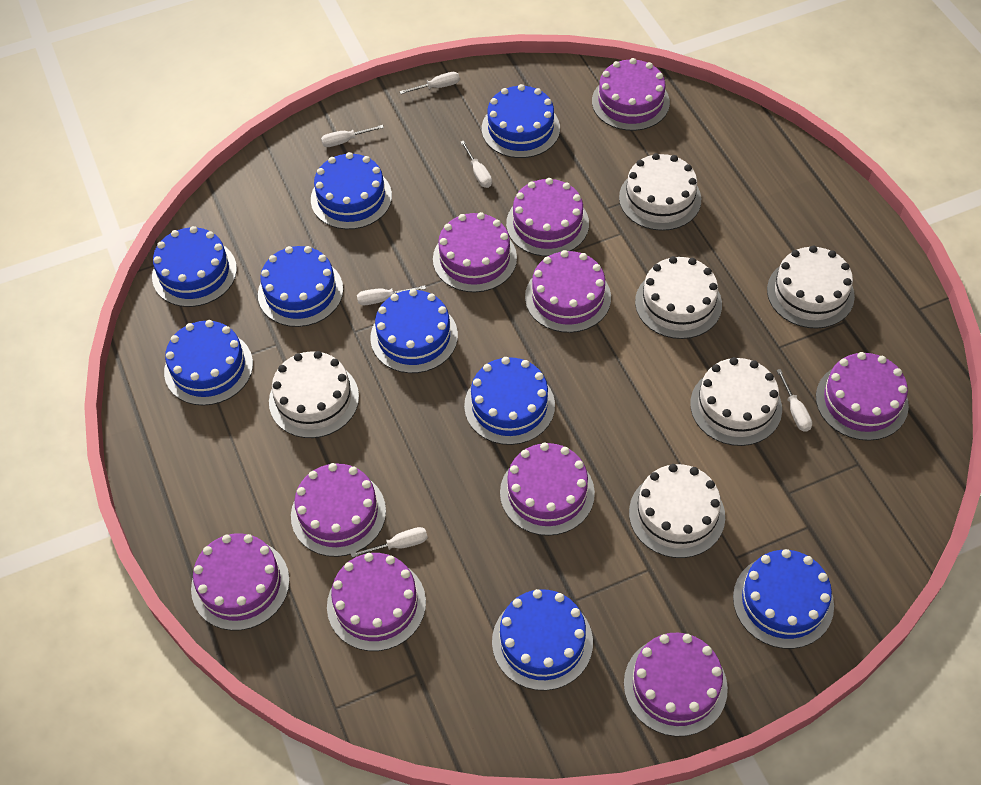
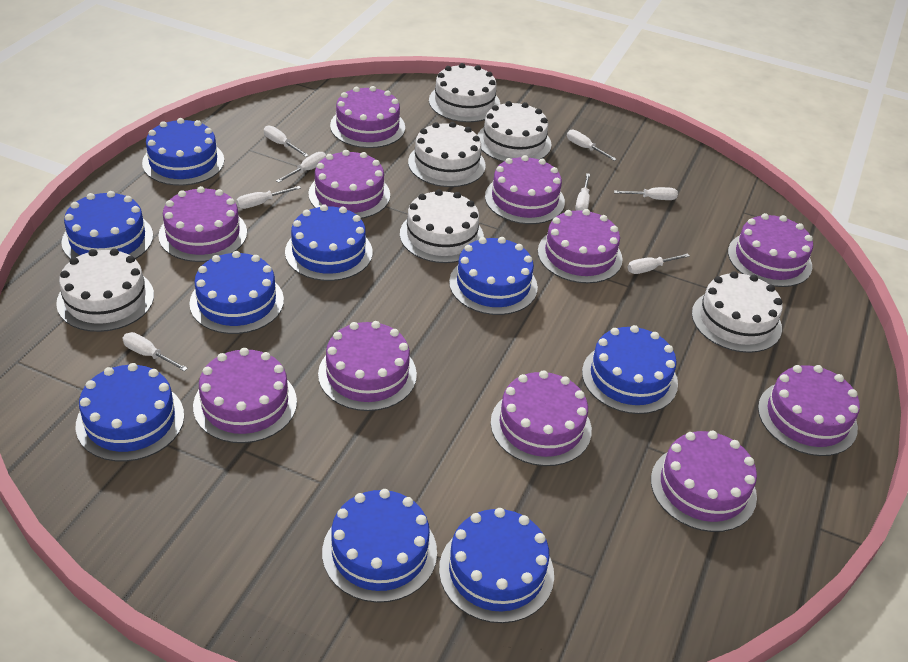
purple cake: [191,533,290,631] [291,463,386,557] [327,553,426,651] [433,212,517,292] [500,443,595,536] [506,178,589,256] [525,250,611,333] [592,58,670,131] [624,633,728,737] [816,352,909,441] = 10 -> [158,186,247,262] [193,348,297,443] [308,150,390,219] [318,321,417,411] [330,86,405,148] [485,155,565,224] [491,370,592,466] [538,209,623,283] [651,430,757,532] [728,213,813,287] [758,365,860,456] = 11
white screwdriver: [321,125,384,147] [351,527,428,558] [357,285,426,305] [399,72,460,94] [460,141,492,188] [776,369,812,432] = 6 -> [123,332,188,371] [236,186,301,209] [264,126,309,157] [276,152,326,183] [567,130,617,161] [575,173,590,211] [614,187,678,200] [627,253,690,274] = 8

